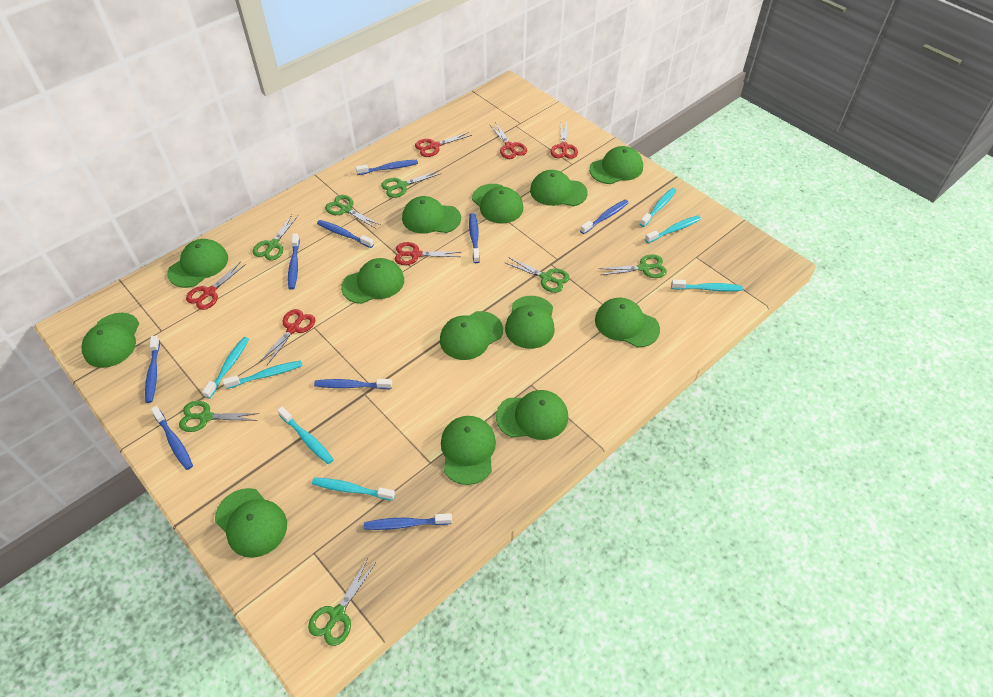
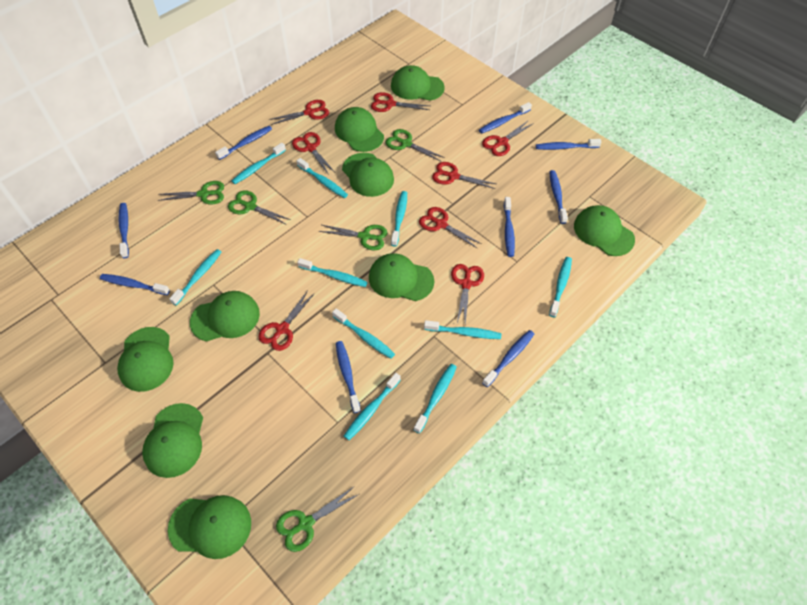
green cap: [82,313,139,368] [167,239,228,288] [215,488,287,558] [341,258,404,304] [402,196,461,233] [440,311,503,360] [441,416,496,485] [472,184,523,224] [496,390,568,440] [505,296,555,349] [530,170,588,206] [589,146,643,184] [595,298,660,347] = 13 -> [117,327,174,392] [142,403,203,478] [168,495,251,559] [190,291,260,342] [335,107,384,152] [342,153,394,197] [369,253,434,301] [391,65,445,101] [574,205,635,256] = 9
green scissors: [179,401,260,432] [253,215,298,260] [308,558,376,646] [325,195,380,229] [381,170,440,198] [504,257,569,293] [598,254,667,278] = 7 -> [158,181,224,205] [228,190,291,224] [276,486,359,552] [319,225,387,250] [385,129,445,162] = 5
red scissors: [186,261,246,310] [260,309,315,365] [395,242,460,265] [415,132,472,157] [489,122,527,159] [551,122,578,159] = 6 -> [258,291,315,351] [269,100,329,125] [292,132,334,175] [371,92,429,112] [419,207,482,249] [432,162,496,189] [451,264,484,323] [482,120,534,156] = 8
turquoise toothbrush: [202,337,249,399] [223,360,302,389] [277,407,334,464] [312,477,395,501] [640,188,677,227] [645,216,701,243] [671,280,743,292] = 7 -> [169,249,221,305] [232,143,286,184] [297,158,348,198] [297,258,368,287] [332,308,395,359] [344,373,401,440] [391,191,407,247] [414,364,457,434] [424,320,501,339] [549,257,572,317] = 10

